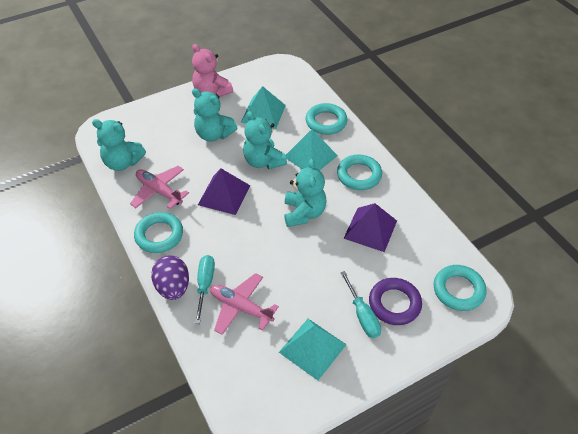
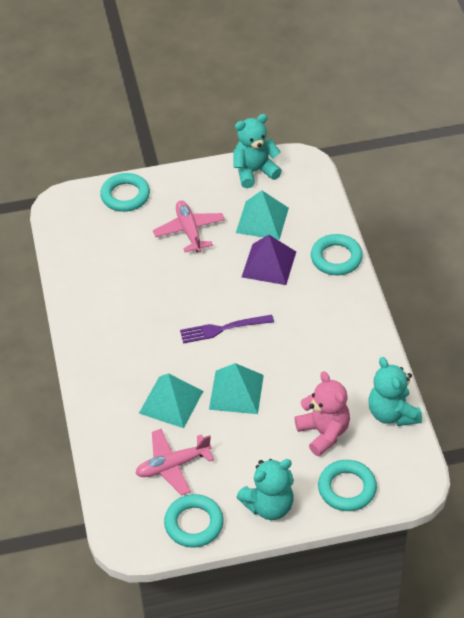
purple egg: [151,255,189,300] = 1 -> none = 0
purple fork: none = 0 -> [180,315,274,343] = 1
purple pyramid: [198,169,250,215] [343,203,397,252] = 2 -> [242,235,296,285] = 1
purple ring: [369,278,422,325] = 1 -> none = 0
turquoise screwdriver: [195,255,215,324] [340,271,381,338] = 2 -> none = 0
turquoise teddy bear: [92,119,146,171] [192,88,237,142] [243,111,287,169] [284,159,327,227] = 4 -> [233,114,282,188] [236,459,294,520] [369,357,422,426] = 3

